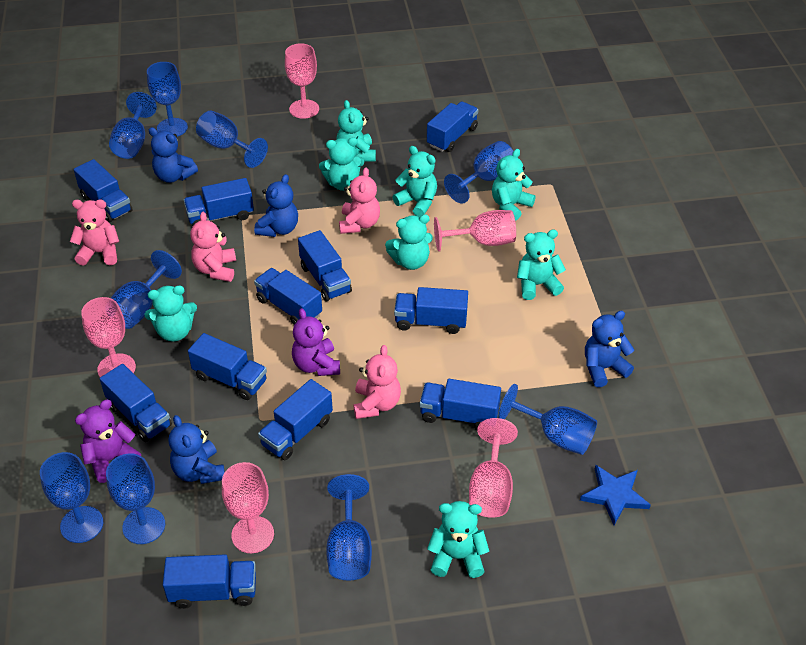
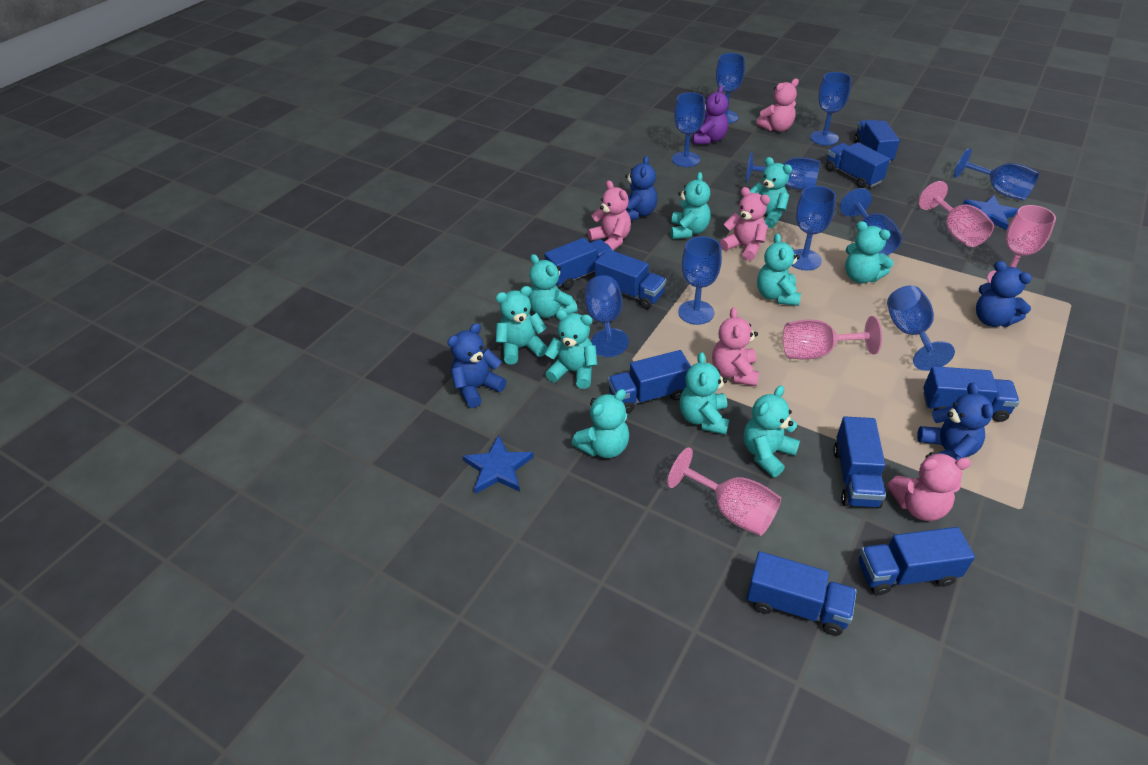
blue goblet: [40,452,103,543] [106,454,165,544] [109,92,157,159] [111,250,182,329] [147,62,188,137] [196,111,268,168] [326,474,372,580] [444,141,514,204] [498,384,597,455] = 9 -> [585,275,629,357] [672,92,705,167] [678,236,722,325] [716,53,745,124] [746,152,820,190] [792,186,836,270] [810,72,852,145] [840,188,902,255] [887,285,955,371] [954,148,1039,201] = 10
blue star: [580,465,651,525] = 1 -> [463,435,534,494] [963,195,1018,230] = 2
blue truck: [74,159,133,222] [100,364,172,442] [163,555,256,609] [184,178,254,226] [188,333,267,400] [254,268,322,325] [258,379,333,460] [298,230,352,301] [394,287,468,334] [420,379,501,430] [427,101,478,152] = 11 -> [544,238,613,289] [595,249,666,309] [608,350,691,414] [747,551,857,636] [826,142,890,188] [833,417,886,508] [854,120,900,163] [859,527,975,595] [923,366,1020,422] = 9
pink goblet: [81,297,136,377] [222,462,274,553] [285,43,319,119] [434,210,516,252] [469,418,518,518] = 5 -> [667,447,781,536] [783,316,882,360] [918,181,994,247] [987,205,1056,283] = 4
pink teddy bear: [70,199,119,266] [190,212,236,282] [339,167,380,234] [353,345,401,419] = 4 -> [588,180,631,251] [712,307,759,386] [720,187,770,261] [756,79,799,132] [887,452,971,521] = 5
purple teddy bear: [75,399,141,483] [292,308,340,376] = 2 -> [693,86,728,144] = 1
turquoise teddy bear: [145,285,197,342] [319,137,364,191] [336,100,376,161] [385,214,433,270] [393,146,437,217] [427,501,489,578] [492,149,536,221] [517,230,566,300] = 8 -> [496,286,548,365] [528,254,578,318] [544,310,597,389] [571,389,629,458] [671,172,711,239] [680,352,729,435] [744,385,800,477] [750,157,792,228] [757,233,801,306] [845,221,894,283] = 10

